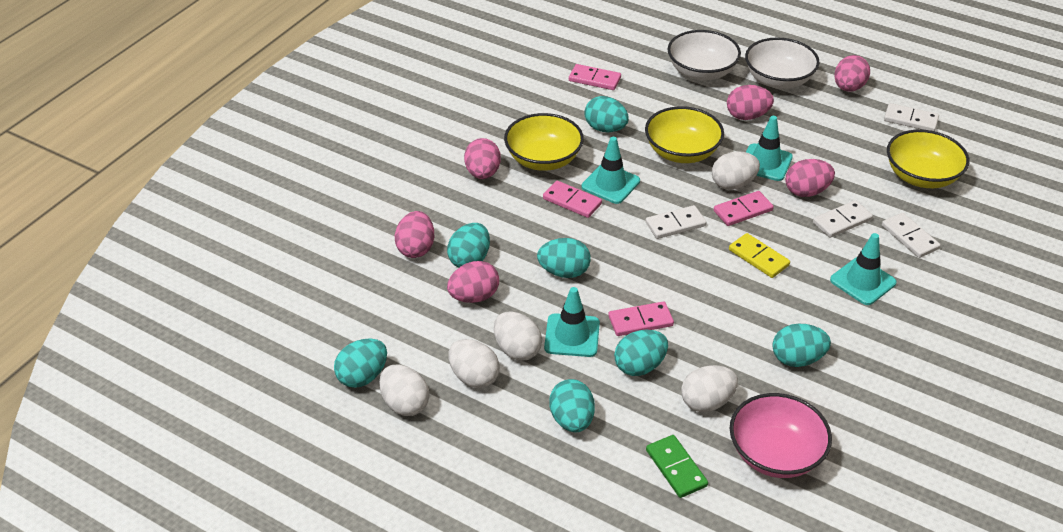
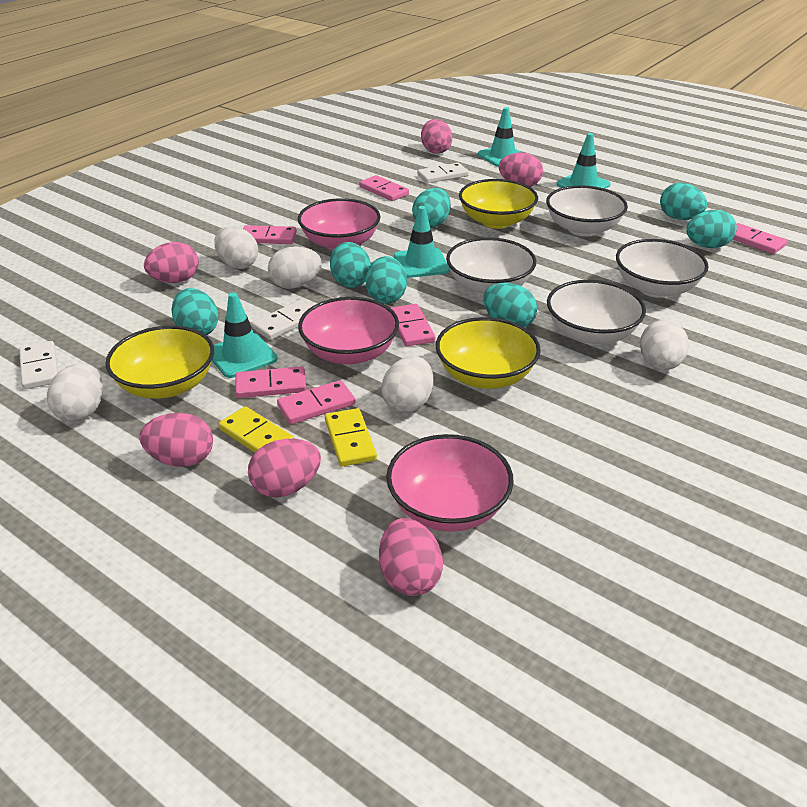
green domino: [646,435,708,498] = 1 -> none = 0
pink bowl: [730,393,832,478] = 1 -> [298,198,380,250] [298,297,399,365] [386,434,514,532] = 3
pink domino: [543,181,602,218] [569,64,621,90] [608,301,674,336] [714,191,774,226] = 4 -> [235,366,307,398] [243,225,297,244] [277,380,355,424] [359,175,409,201] [390,304,435,346] [732,223,787,254] = 6
white bowl: [668,30,741,81] [745,38,820,89] = 2 -> [446,237,536,295] [546,185,628,236] [547,280,646,345] [616,239,709,298] = 4
white domino: [645,205,707,239] [813,200,873,238] [882,213,941,258] [884,103,939,131] = 4 -> [19,341,58,389] [252,300,311,340] [417,163,469,183] = 3
yellow domino: [729,233,790,278] = 1 -> [218,406,294,452] [325,408,377,467] = 2

